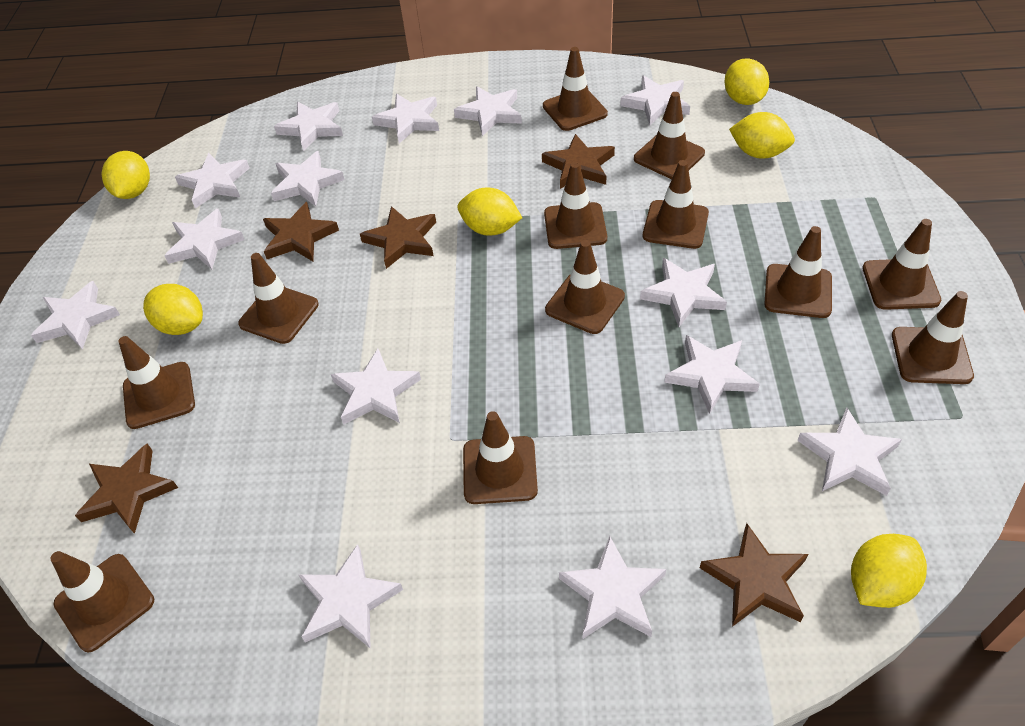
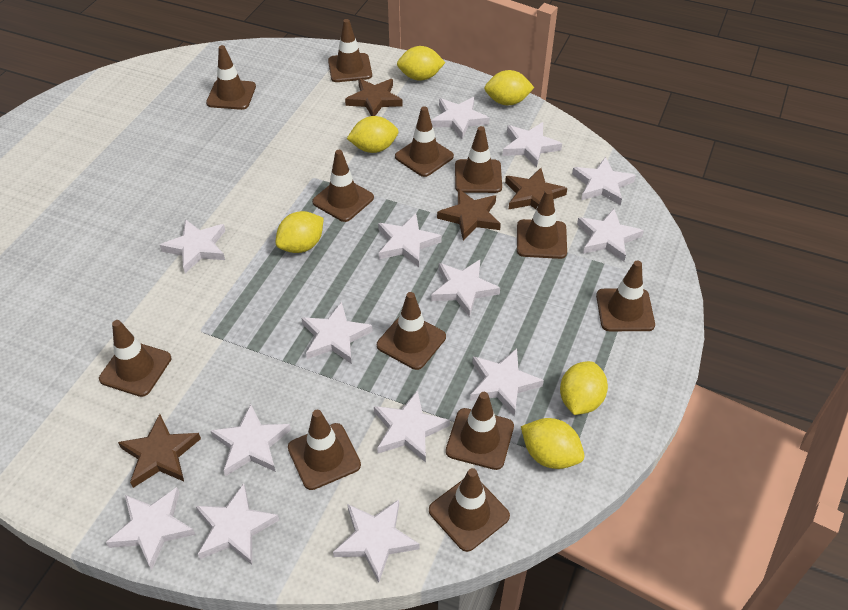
brown star: [75,443,178,534] [263,202,339,261] [360,206,436,269] [542,134,615,189] [700,523,808,627] = 5 -> [118,414,201,488] [345,78,403,116] [437,189,501,240] [505,168,567,210] = 4

